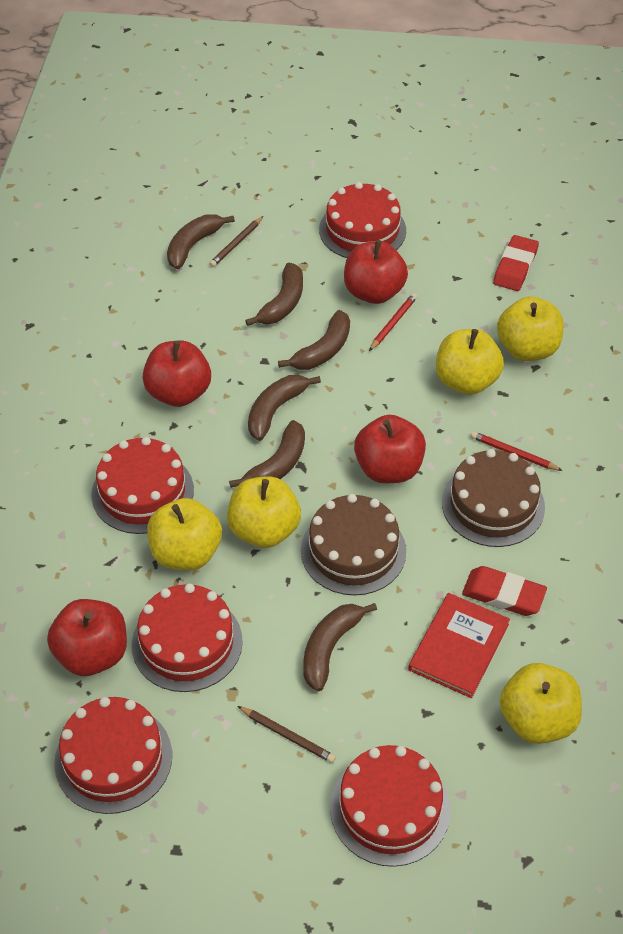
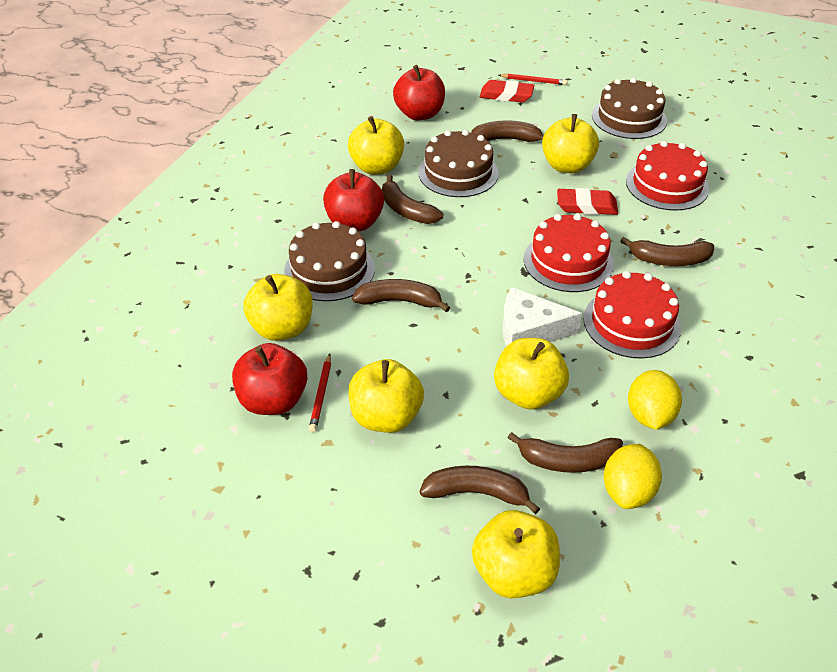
brown cake: [301,494,406,595] [442,449,545,547] = 2 -> [284,221,375,301] [418,130,499,197] [592,78,667,139] = 3
brown pencil: [209,216,263,267] [237,706,336,763] = 2 -> none = 0
red apple: [47,599,127,676] [142,341,211,407] [344,240,408,304] [354,415,426,483] = 4 -> [232,343,307,415] [323,169,384,231] [393,65,445,120] = 3
red book: [408,593,510,698] = 1 -> none = 0
red cake: [54,697,172,814] [91,437,194,534] [132,584,243,692] [319,182,406,258] [330,745,450,867] = 5 -> [524,214,614,292] [583,271,681,358] [626,141,709,211] = 3
white cheese: none = 0 -> [503,287,582,346] = 1
yellow apple: [147,498,222,571] [227,476,301,548] [436,329,504,395] [497,296,564,361] [500,663,582,744] = 5 -> [243,274,313,341] [348,116,404,175] [348,359,424,433] [472,510,560,598] [494,338,569,410] [542,114,599,173] = 6
yellow lemon: none = 0 -> [604,444,662,509] [628,370,682,430] = 2

